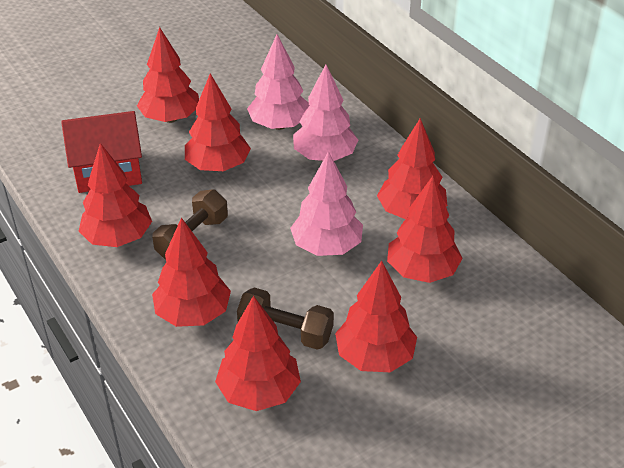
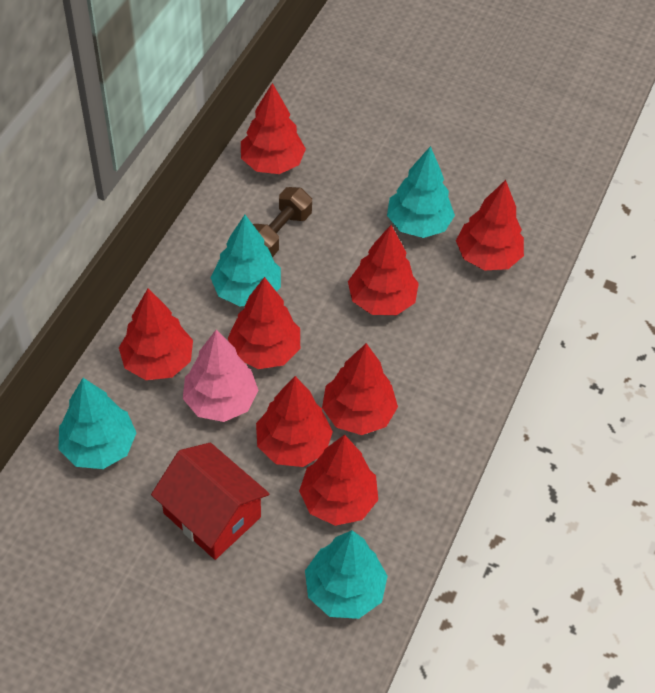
brown dumbbell: [152,189,228,260] [237,287,334,350] = 2 -> [253,187,312,257] = 1
pink tree: [247,34,310,130] [290,151,363,256] [293,64,358,161] = 3 -> [183,330,259,422] = 1
turquoise tree: none = 0 -> [59,378,136,469] [210,215,281,307] [305,530,388,619] [387,146,455,238] = 4

